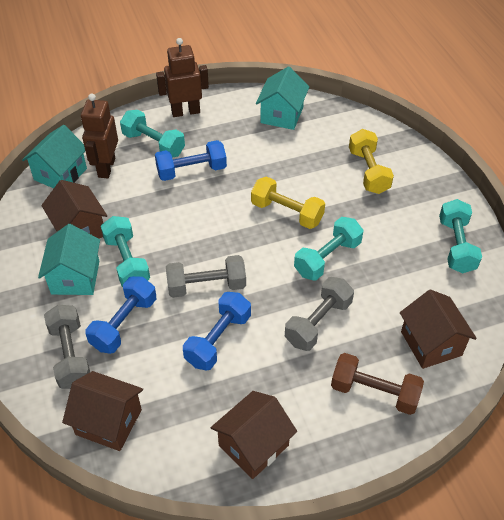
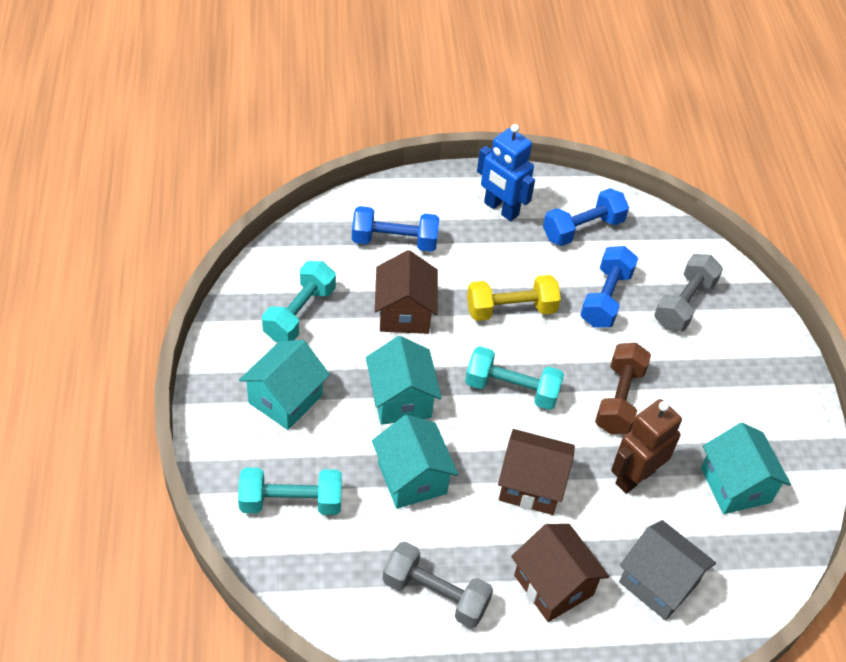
blue robot: none = 0 -> [477,124,535,221] = 1
brown house: [41,180,107,238] [62,371,143,451] [211,391,297,479] [400,290,477,369] = 4 -> [375,250,438,334] [498,429,575,515] [511,524,609,622] = 3
brown robot: [81,93,118,178] [156,38,209,117] = 2 -> [611,399,682,494] = 1
grey dumbbell: [44,305,90,389] [166,255,246,298] [285,277,354,351] = 3 -> [383,542,493,628] [654,254,723,331] = 2
grey house: none = 0 -> [619,520,716,621] = 1
turquoise dumbbell: [101,216,150,287] [120,110,185,158] [294,217,363,280] [439,199,482,273] = 4 -> [238,467,342,515] [262,261,336,342] [465,346,564,410] = 3
turquoise house: [22,125,87,188] [38,224,100,295] [256,66,309,130] = 3 -> [239,340,330,430] [366,336,442,425] [372,415,458,509] [701,423,791,514] = 4
yellow dumbbell: [251,176,325,229] [349,129,394,194] = 2 -> [467,275,561,321] = 1

